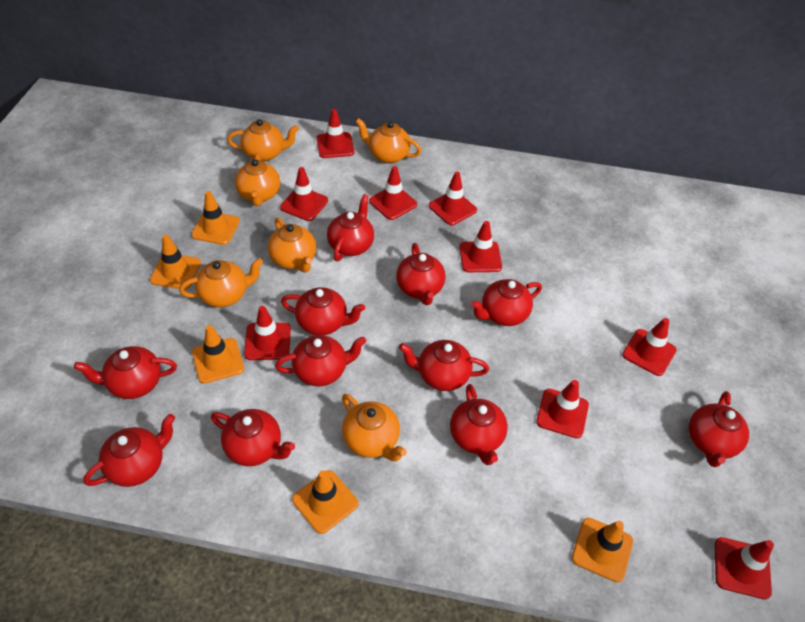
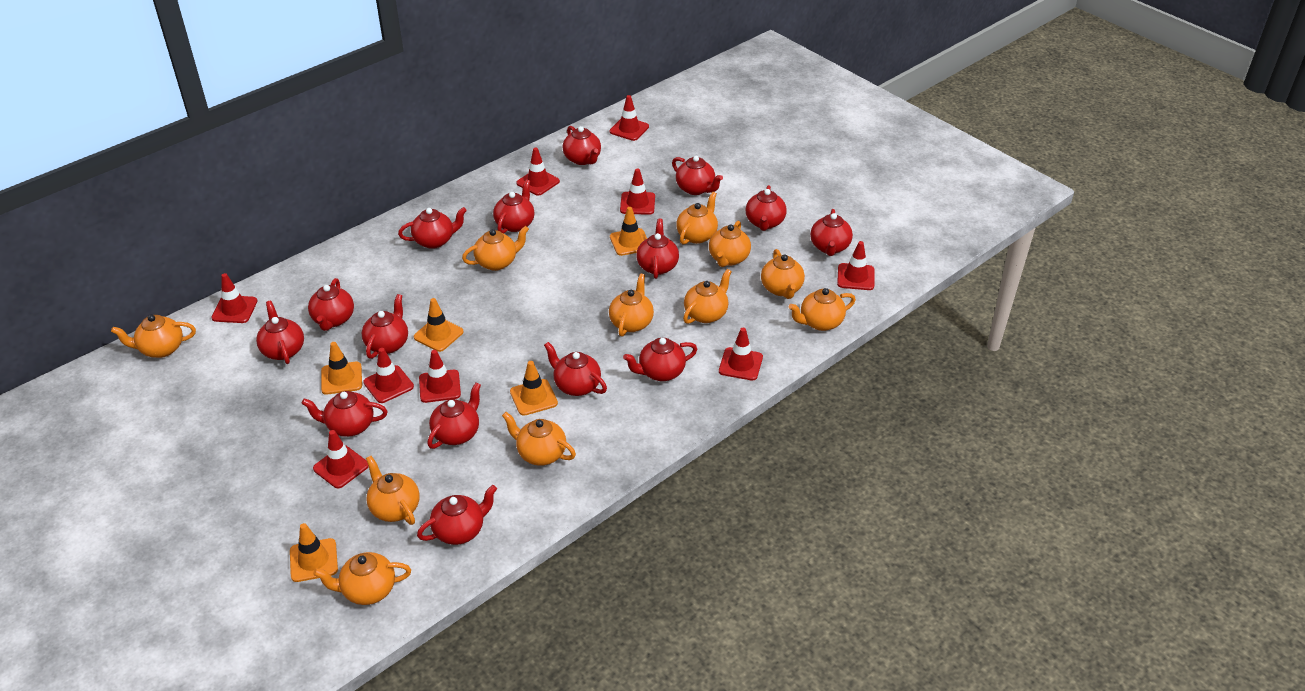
orange teapot: [179,258,263,307] [227,119,299,162] [235,153,280,206] [268,217,316,272] [342,394,407,461] [356,118,421,164] = 6 -> [111,315,196,358] [313,552,411,605] [366,456,420,525] [462,226,529,271] [502,412,576,466] [609,273,654,337] [676,192,718,245] [683,269,732,324] [709,221,751,267] [761,249,805,299] [789,288,856,331] = 11
red teapot: [74,346,177,399] [83,414,175,487] [211,409,295,466] [275,335,366,387] [281,287,365,335] [327,194,374,261] [396,243,446,305] [399,340,489,391] [450,384,508,465] [471,279,542,326] [689,391,749,467] = 11 -> [256,301,304,364] [302,391,387,437] [308,278,354,331] [362,294,408,359] [398,207,467,249] [417,485,497,545] [427,382,481,449] [493,180,535,234] [544,342,607,396] [562,126,601,165] [623,338,697,381] [636,219,679,279] [672,156,723,195] [746,185,787,231] [810,209,853,256] = 15

